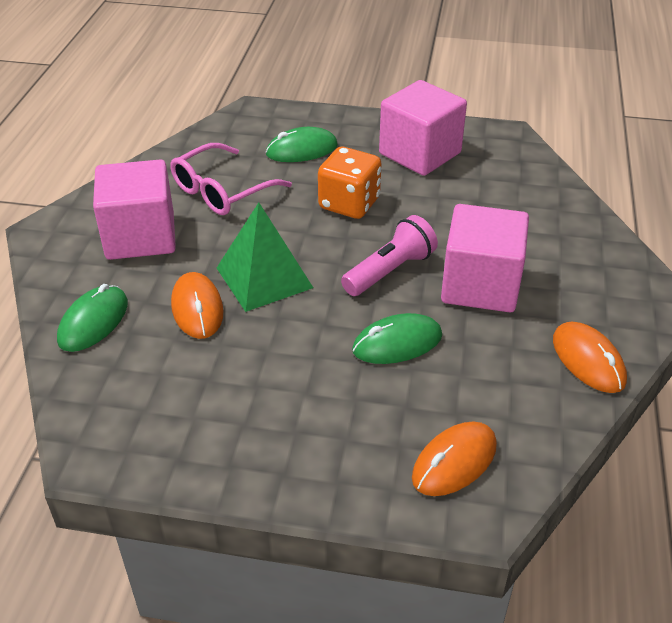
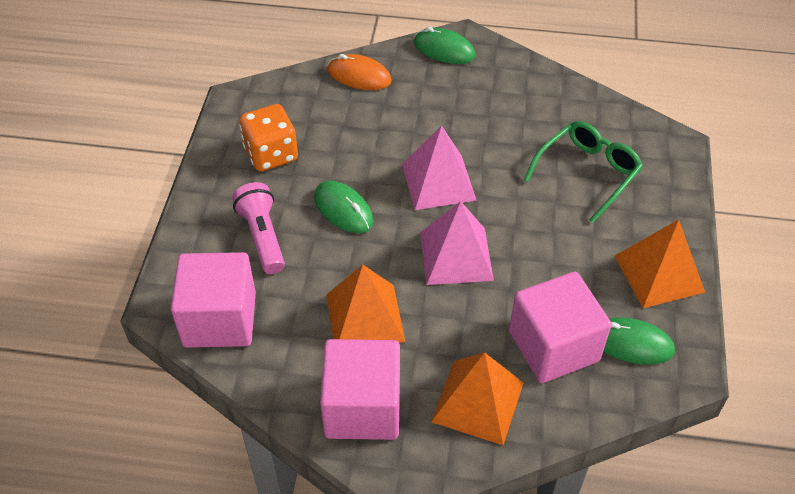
green glasses: none = 0 -> [524,121,643,223] = 1
green pyramid: [217,202,313,312] = 1 -> none = 0
orange mouse: [171,272,224,339] [412,421,497,496] [553,321,627,393] = 3 -> [327,54,392,90] = 1
orange pyramid: none = 0 -> [326,265,405,343] [431,352,523,445] [615,219,705,308] = 3
pink glasses: [170,143,292,215] = 1 -> none = 0
pink pyramid: none = 0 -> [402,125,477,210] [420,201,494,285] = 2

